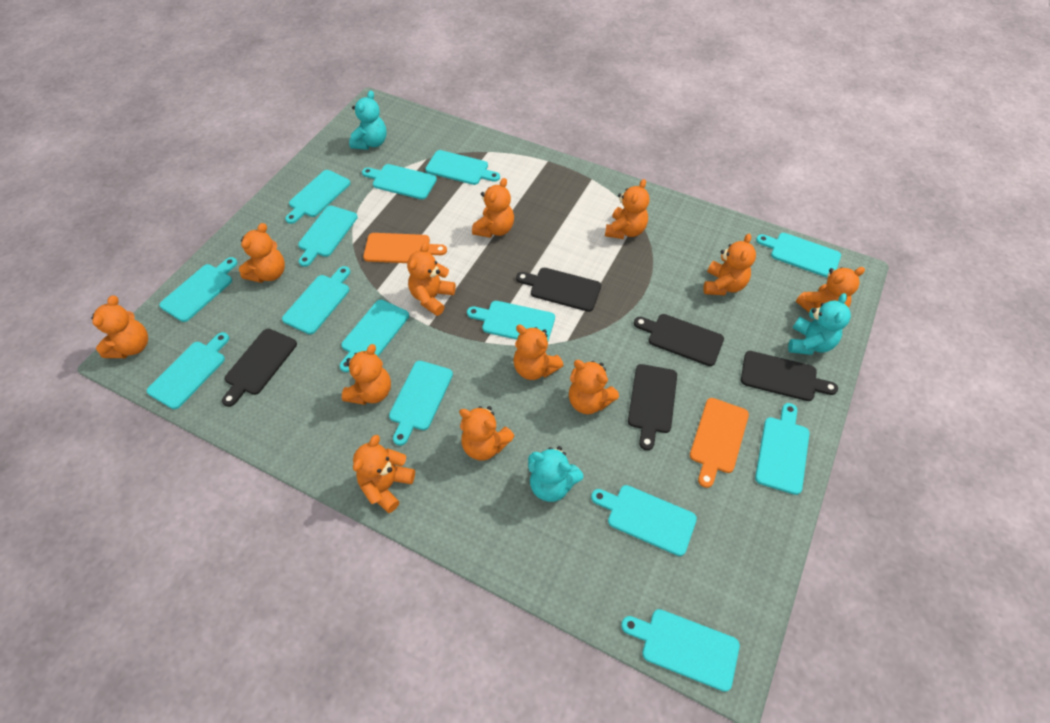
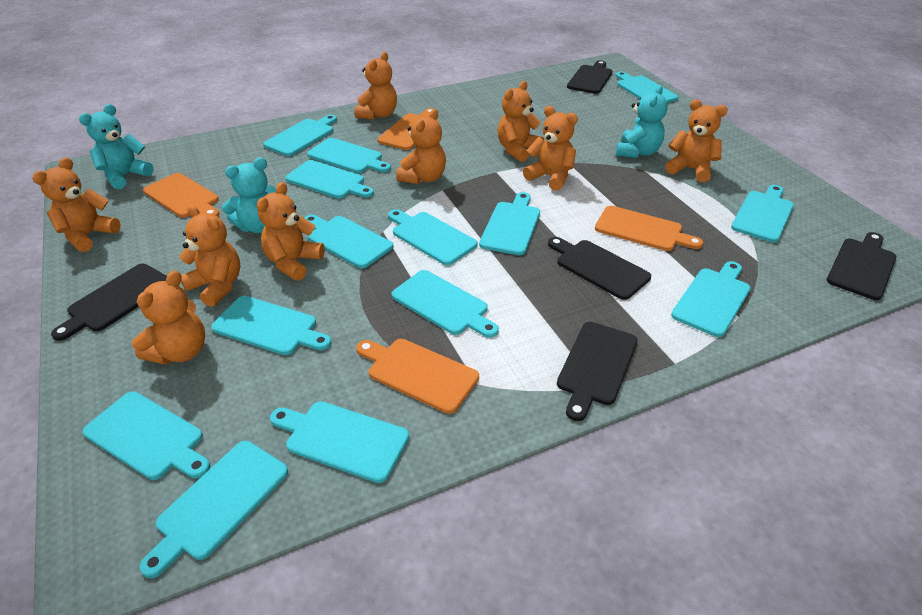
orange cutting board: [363,233,447,263] [690,398,749,488] = 2 -> [143,173,219,218] [356,339,479,414] [377,108,438,150] [595,206,703,251] = 4
orange teddy bear: [91,295,148,358] [239,223,285,283] [342,344,391,405] [353,435,415,513] [407,243,456,316] [459,406,515,461] [472,178,514,238] [513,325,564,380] [569,360,619,414] [605,179,650,239] [703,233,756,295] [796,267,865,312] = 12 -> [32,157,121,252] [132,271,205,365] [179,205,240,307] [257,182,325,281] [354,52,397,120] [396,109,446,184] [498,81,544,162] [523,106,578,191] [665,99,728,182] = 9

